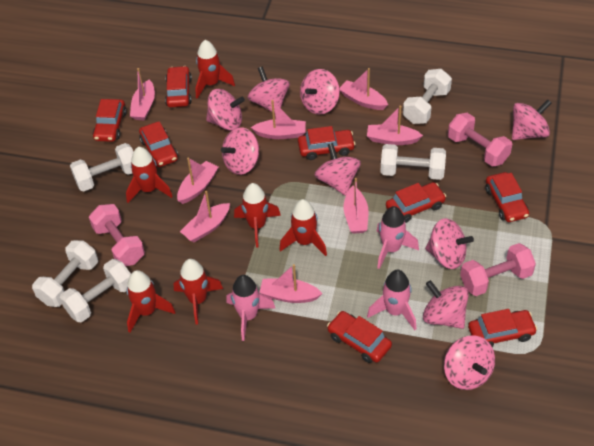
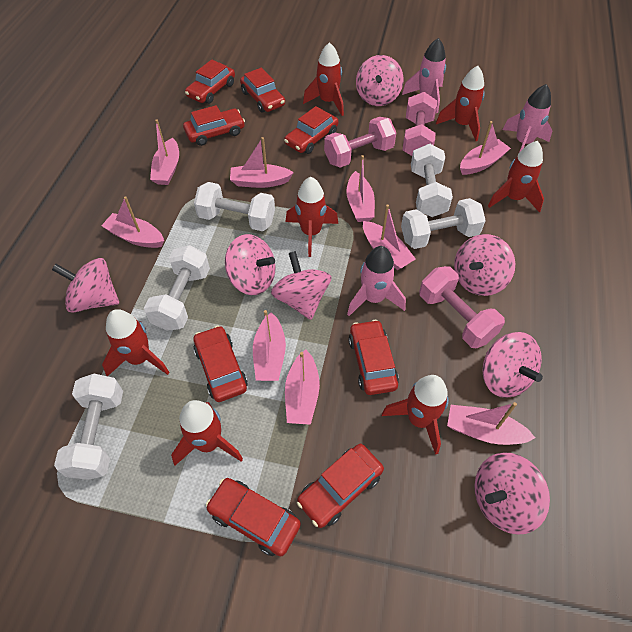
pink boat: [130,68,155,120] [177,157,219,204] [180,191,230,242] [251,100,306,139] [259,264,323,303] [340,68,388,110] [344,178,369,234] [367,106,423,145] = 8 -> [101,197,164,248] [150,119,179,185] [230,137,294,188] [253,310,286,381] [285,349,320,425] [346,155,375,222] [363,204,416,270] [447,402,535,445] [460,121,511,175] = 9
pink spinning top: [206,89,245,131] [221,127,259,175] [248,66,290,113] [300,69,340,115] [314,143,361,196] [423,280,469,329] [425,218,474,269] [444,335,495,390] [512,99,551,140] = 9 -> [52,258,119,313] [225,234,276,295] [271,251,332,320] [356,55,404,106] [454,234,515,296] [474,452,550,535] [482,332,543,398] = 7
red rocket: [126,147,173,203] [126,270,175,333] [174,259,223,325] [195,40,235,99] [234,183,281,248] [279,199,327,256] = 6 -> [102,309,170,376] [171,400,243,465] [286,177,338,257] [303,42,344,116] [382,375,449,455] [436,66,484,141] [488,141,544,213] = 7

